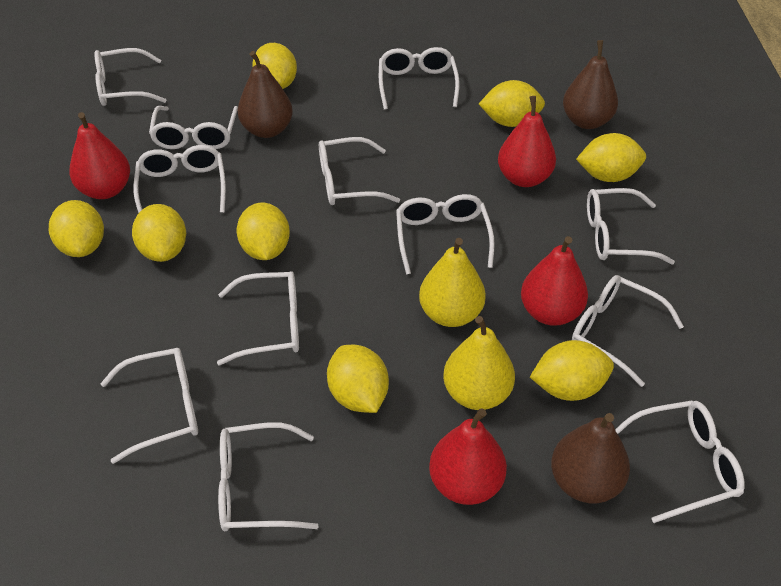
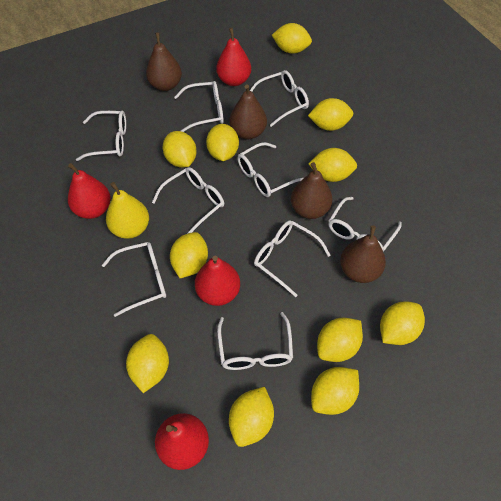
brown pear: [237,51,293,138] [551,413,630,503] [563,40,618,129] = 3 -> [146,32,182,91] [229,85,267,139] [291,162,333,219] [340,225,386,283] = 4
white glasses: [94,48,166,106] [100,348,198,464] [133,145,226,213] [149,106,238,149] [217,271,299,365] [218,422,319,531] [319,137,400,205] [379,47,459,110] [396,194,495,275] [572,275,684,387] [587,188,675,265] [615,400,745,523] = 12 -> [76,111,126,161] [102,242,166,317] [152,167,224,234] [174,81,224,132] [217,312,293,370] [237,142,304,197] [250,70,309,127] [254,220,331,297] [328,197,402,251] = 9
yellow lemon: [49,200,104,257] [132,204,186,262] [236,203,290,260] [252,43,297,89] [327,345,389,413] [479,80,545,127] [530,340,614,401] [576,133,646,182] = 8 -> [126,334,169,393] [163,131,197,167] [170,232,208,278] [206,124,239,161] [229,387,274,447] [272,23,312,54] [308,98,353,131] [308,148,357,182] [311,367,359,415] [317,318,363,362] [380,301,425,345] = 11
yellow pear: [419,238,486,327] [443,316,515,410] = 2 -> [106,182,149,239] = 1

